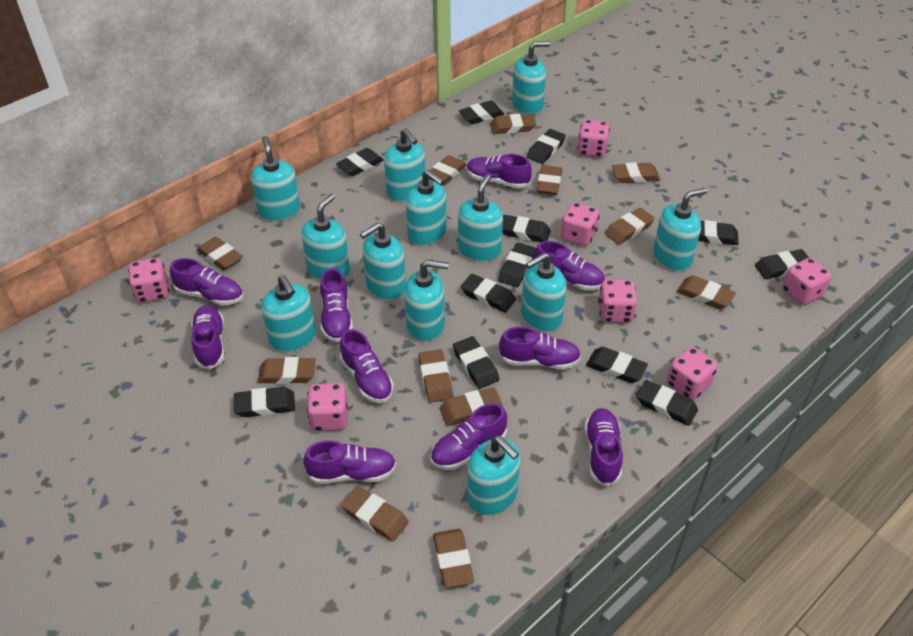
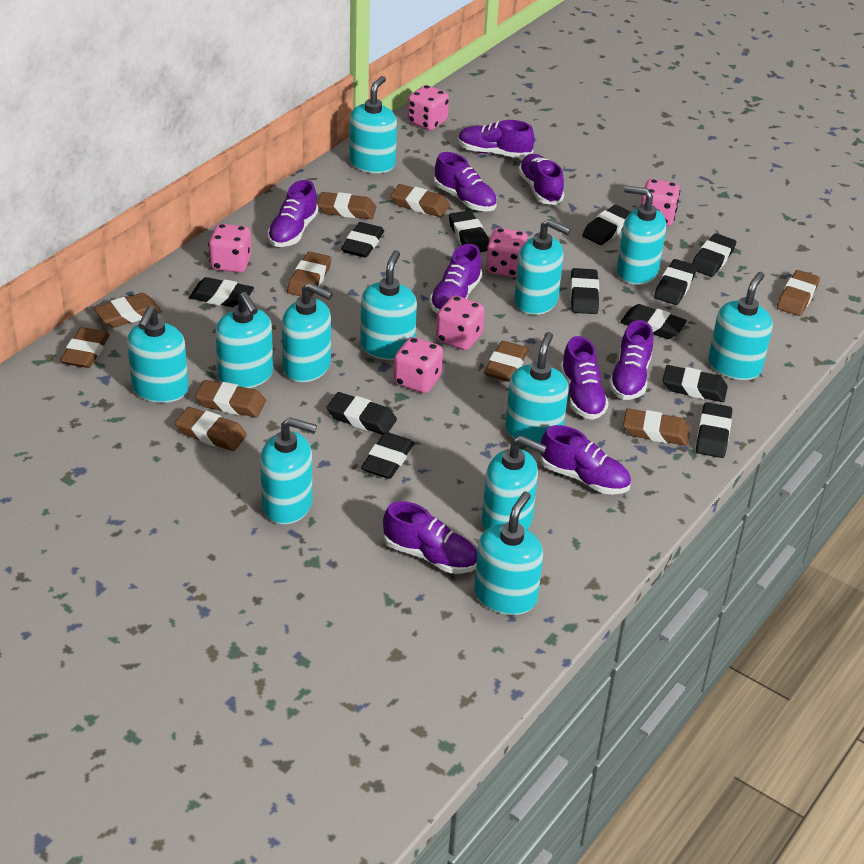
brown eraser: [197,237,243,270] [258,357,316,384] [341,486,408,542] [418,349,453,403] [428,155,467,185] [433,529,474,588] [440,387,503,426] [490,114,536,134] [536,165,562,195] [605,208,654,244] [612,162,660,183] [677,275,736,309] = 12 -> [60,327,110,368] [94,293,162,328] [175,407,247,451] [195,380,266,417] [287,252,331,297] [317,192,376,219] [390,184,450,217] [484,341,529,382] [623,408,690,446] [777,270,820,316] = 10
pink dice: [128,258,169,303] [307,383,348,431] [561,202,600,246] [577,120,610,158] [598,280,637,323] [667,347,717,400] [782,258,832,305] = 7 -> [208,224,252,273] [394,337,443,393] [408,85,449,130] [436,296,485,350] [486,228,528,277] [641,179,680,226] = 6
purple shoe: [170,258,243,306] [191,305,224,369] [303,441,396,484] [320,268,353,342] [340,329,394,403] [430,403,507,470] [467,154,532,189] [499,327,581,370] [534,241,605,290] [585,408,623,487] = 10 -> [268,180,319,247] [383,501,477,574] [430,244,482,313] [434,152,497,211] [458,120,534,158] [518,154,564,205] [541,425,631,495] [560,336,609,420] [609,320,653,400] = 9

